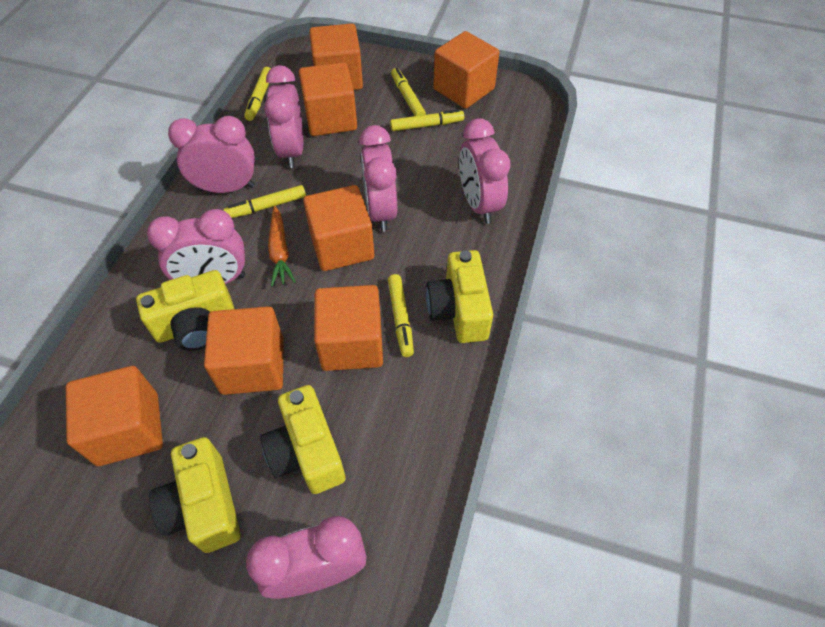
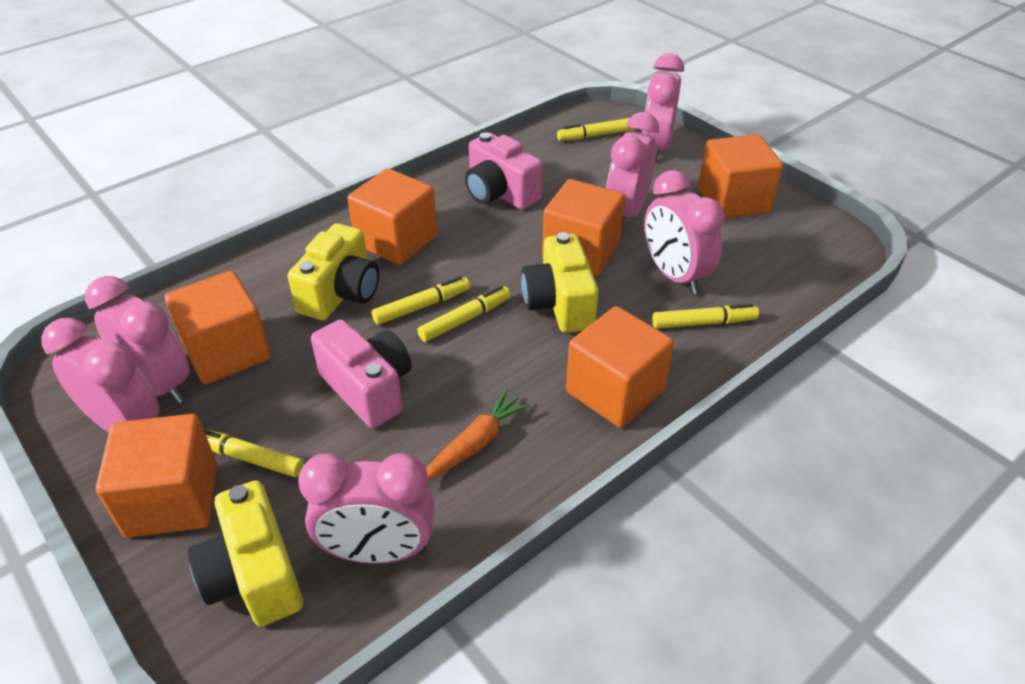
orange cube: [66,366,163,466] [204,306,284,395] [299,62,357,136] [303,185,374,271] [309,23,363,90] [314,285,383,371] [433,31,499,109] = 7 -> [96,414,217,538] [165,271,271,384] [347,168,437,265] [542,179,625,275] [566,306,674,428] [698,134,783,218] = 6
pink camera: none = 0 -> [311,319,411,428] [465,132,543,210] = 2
yellow camera: [136,270,234,351] [149,437,241,553] [260,385,346,494] [426,250,493,343] = 4 -> [188,480,303,627] [288,223,379,320] [521,232,599,333] = 3

